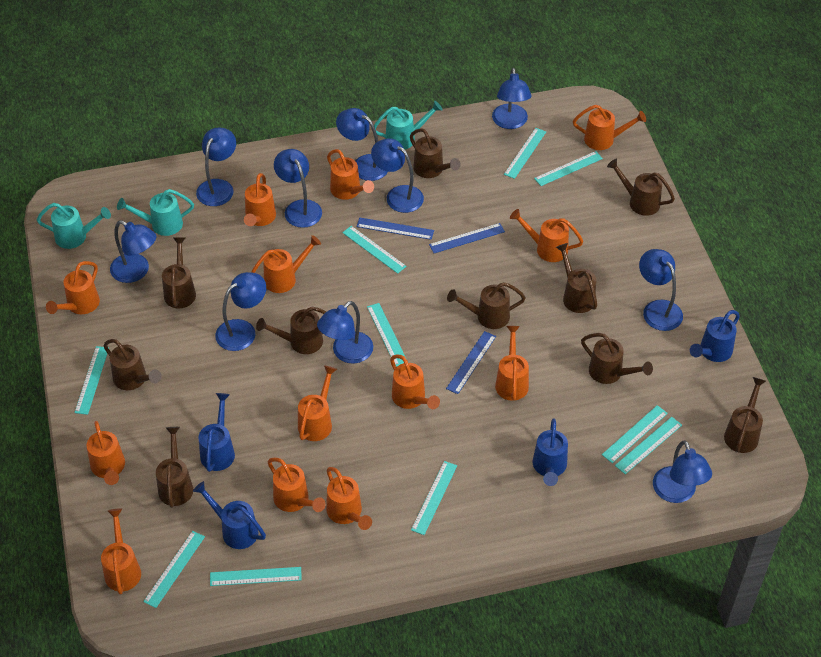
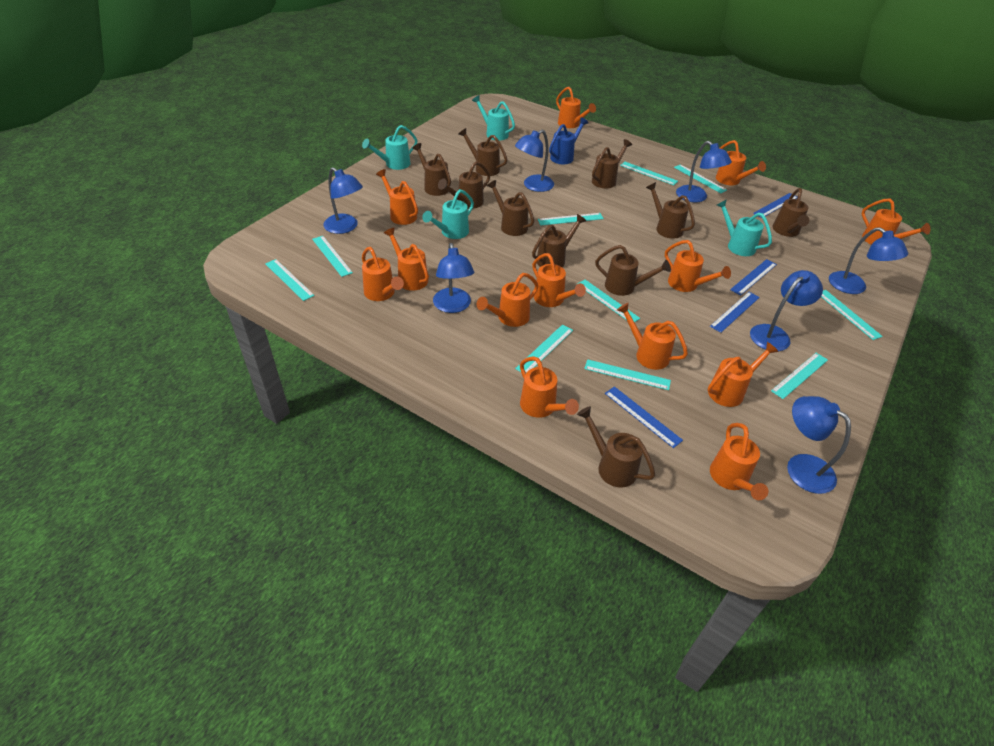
blue lamp: [110,220,156,283] [196,128,236,206] [215,272,266,351] [274,149,322,228] [317,301,373,363] [336,108,388,181] [371,138,424,213] [492,68,531,129] [639,249,683,331] [653,440,712,503] = 10 -> [323,167,363,234] [433,243,474,313] [515,130,554,192] [676,141,732,203] [750,270,823,351] [787,396,851,494] [829,227,908,294] = 7
blue ruler: [357,218,434,240] [429,223,505,253] [446,331,496,394] = 3 -> [605,386,683,448] [710,292,760,333] [730,259,777,296] [753,193,798,218] = 4
blue watering can: [193,481,266,549] [198,393,235,472] [533,419,568,486] [690,310,740,362] = 4 -> [549,117,588,164] = 1
turquoise watering can: [37,203,111,249] [117,189,194,236] [374,101,442,149] = 3 -> [362,125,418,170] [422,189,474,239] [472,95,515,141] [717,199,772,256] = 4

